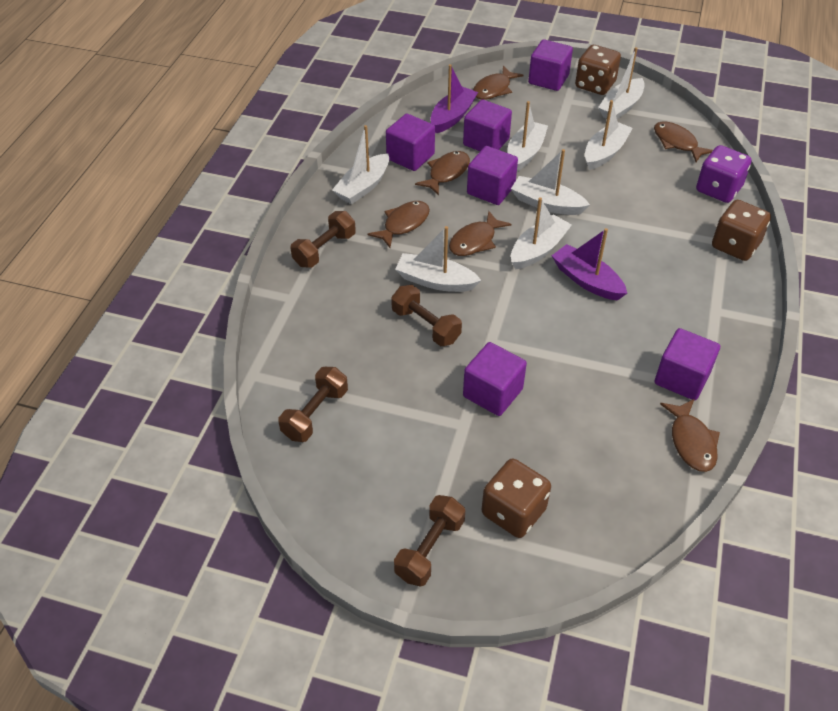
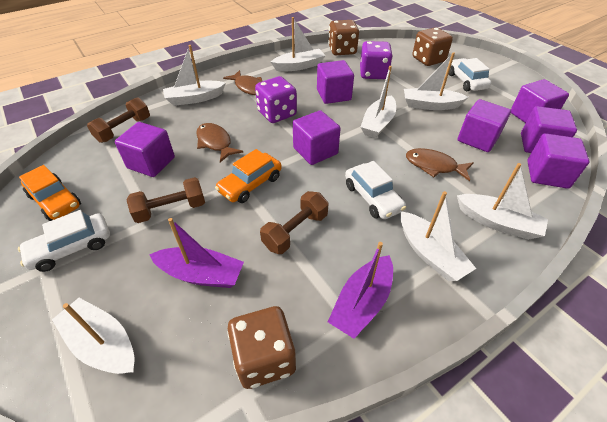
brown dumbbell: [278,367,348,442] [290,211,356,268] [391,285,462,346] [394,495,465,587] = 4 -> [87,97,150,143] [127,177,205,223] [260,191,329,254] = 3
brown fish: [368,201,430,248] [415,151,470,196] [449,211,511,256] [473,66,523,100] [654,121,713,162] [660,399,720,472] = 6 -> [196,123,243,162] [223,70,262,95] [406,148,474,181] = 3
orange car: none = 0 -> [19,165,81,221] [215,149,282,203] = 2
purple cube: [386,113,435,171] [463,99,512,151] [463,342,527,416] [467,146,518,205] [528,39,573,91] [655,328,720,400] = 6 -> [115,122,175,177] [293,110,341,165] [317,60,354,104] [458,99,511,152] [511,79,569,123] [521,106,577,153] [527,133,589,189] = 7
purple dice: [696,145,752,203] = 1 -> [255,76,297,123] [360,41,393,79] = 2
white car: none = 0 -> [18,210,110,272] [345,161,406,219] [448,58,492,91] = 3

